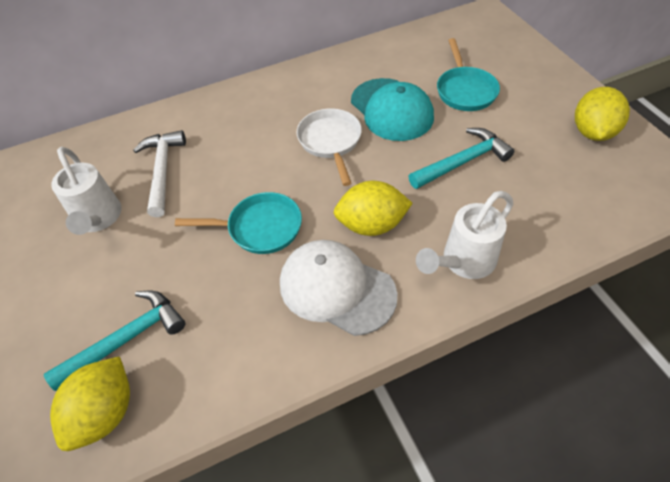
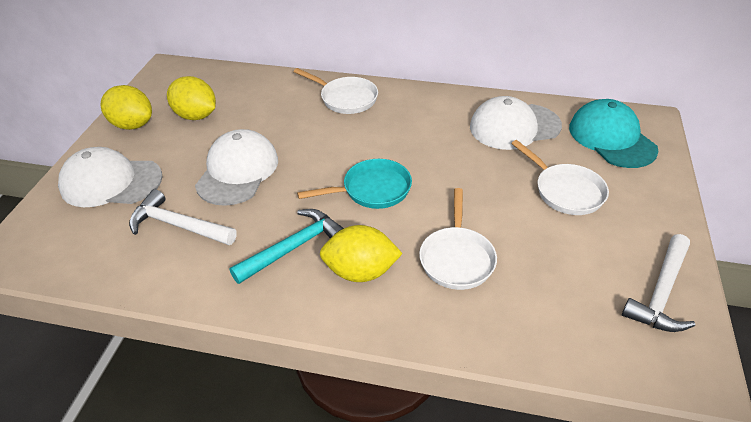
turquoise hammer: [44,291,185,391] [409,128,514,189] = 2 -> [229,209,344,284] = 1
turquoise pan: [175,192,302,254] [437,38,500,111] = 2 -> [297,159,412,209] = 1
white cap: [280,240,398,336] = 1 -> [58,147,162,207] [195,129,278,206] [470,96,562,150] = 3
white hammer: [133,130,186,217] = 1 -> [129,189,237,245] [622,234,695,332] = 2
white pan: [296,108,362,186] = 1 -> [294,68,378,114] [419,188,497,290] [511,140,609,215] = 3
white watering can: [51,147,122,235] [416,191,513,279] = 2 -> none = 0

